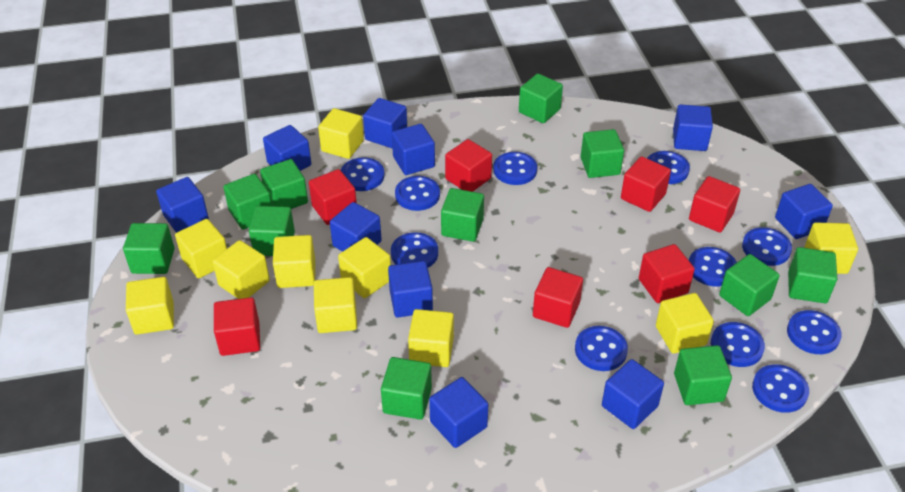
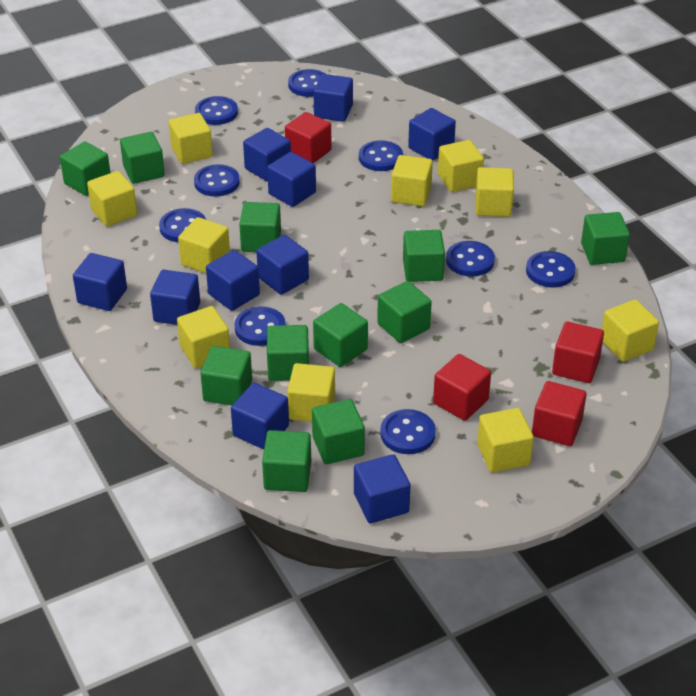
blue button: [341,157,385,191] [391,232,438,268] [395,176,440,211] [493,152,537,185] [575,326,628,371] [647,151,690,184] [689,247,737,287] [711,322,765,367] [742,227,792,266] [752,364,809,413] [787,310,842,354] = 11 -> [159,208,206,242] [194,164,240,197] [195,96,238,125] [234,306,286,346] [288,69,325,97] [359,140,403,171] [380,409,436,454] [446,241,495,277] [526,251,576,287] = 9
red cube: [214,297,260,356] [309,169,357,225] [445,139,492,192] [533,267,583,328] [621,156,671,212] [639,244,695,303] [689,176,740,232] = 7 -> [285,112,332,163] [433,354,491,421] [532,381,587,446] [552,321,604,383] = 4

